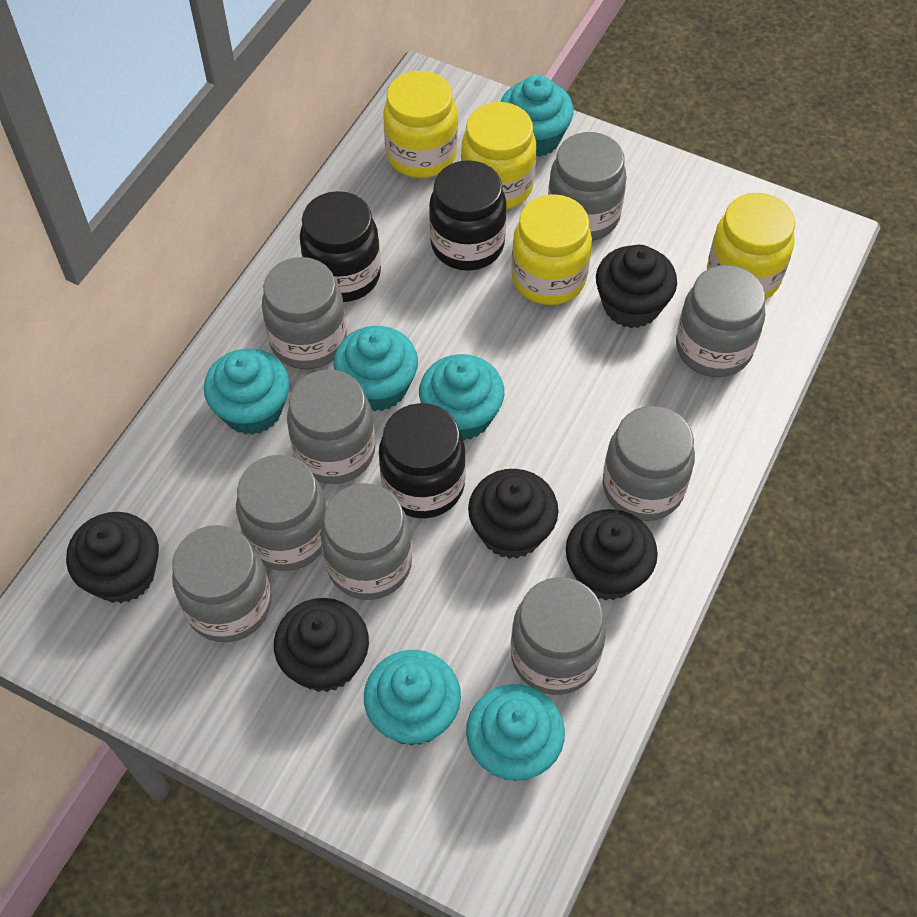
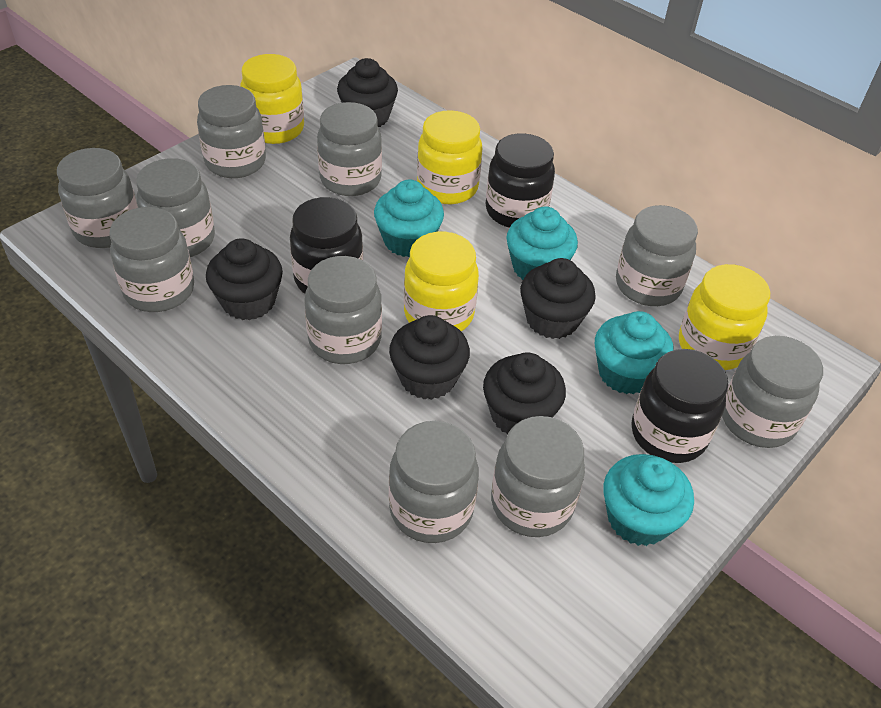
grey jar: [172,525,272,642] [236,455,327,571] [262,257,347,369] [287,369,375,484] [321,483,412,600] [510,577,606,695] [548,132,627,241] [603,406,695,521] [676,265,766,377] = 9 -> [57,148,138,248] [109,207,194,312] [136,158,215,257] [197,85,266,178] [304,256,382,364] [317,102,382,196] [389,421,479,543] [491,416,585,537] [616,205,698,306] [722,336,823,448] = 10
turquoise cupcake: [204,349,289,435] [333,326,418,411] [364,650,461,746] [419,354,504,440] [466,684,565,781] [500,75,574,157] = 6 -> [374,180,444,257] [506,207,578,280] [595,311,674,394] [603,454,694,546] = 4

